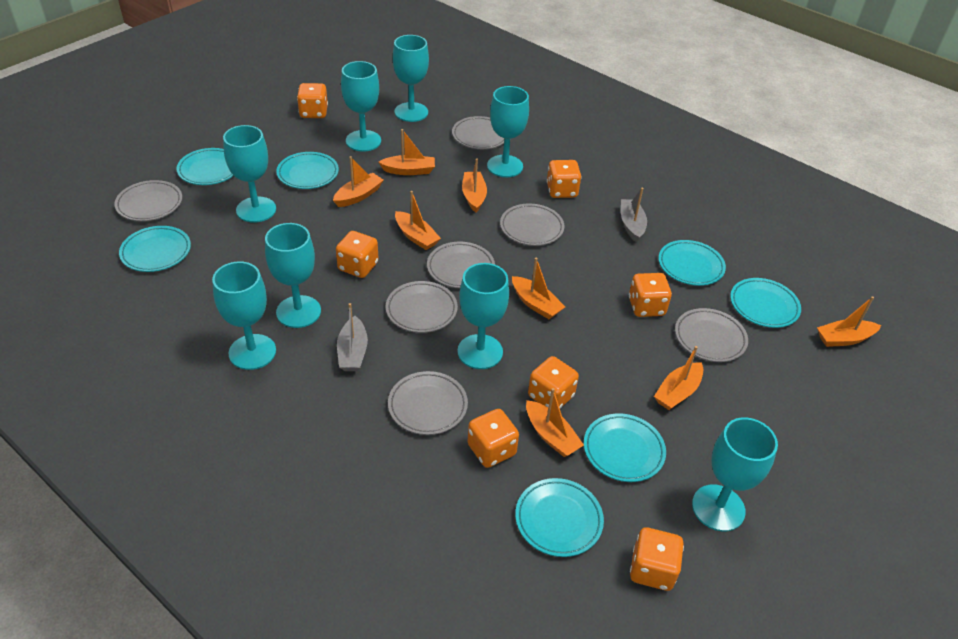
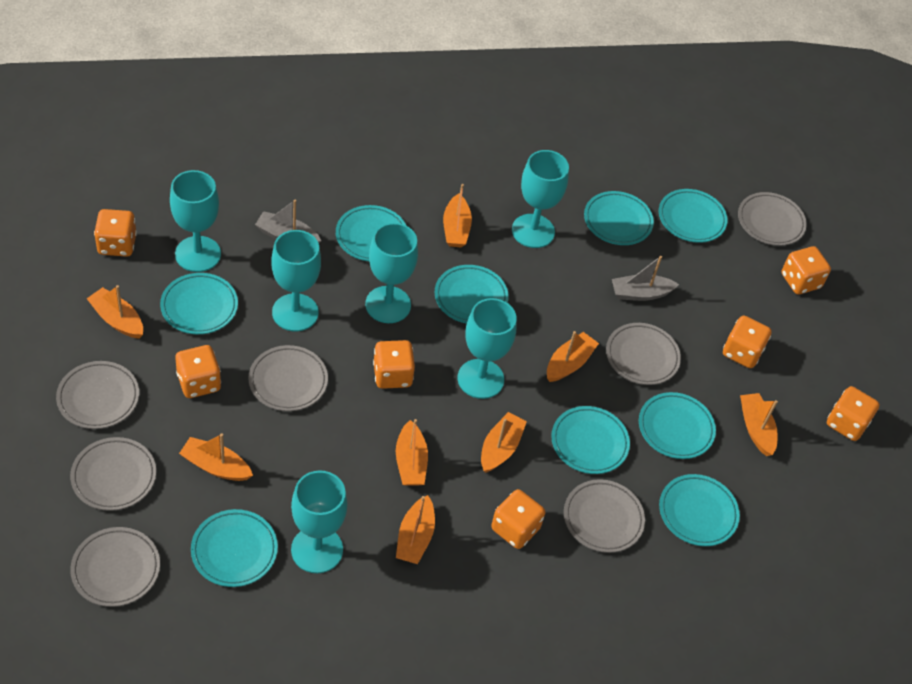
turquoise goblet: [212,261,276,370] [223,125,276,223] [265,223,321,328] [341,61,381,151] [393,35,429,122] [457,263,509,369] [487,86,529,177] [692,417,778,531] = 8 -> [170,170,221,272] [271,230,321,331] [291,470,347,573] [365,223,418,323] [457,298,517,399] [512,150,569,248] = 6
turquoise plate: [119,226,191,272] [177,148,234,185] [276,152,339,189] [515,478,604,557] [584,414,666,482] [658,240,726,286] [730,278,801,328] = 7 -> [160,273,238,334] [191,509,278,587] [336,205,406,261] [435,265,509,324] [551,406,630,474] [584,191,654,245] [639,392,716,459] [659,189,728,243] [659,474,740,546] = 9

